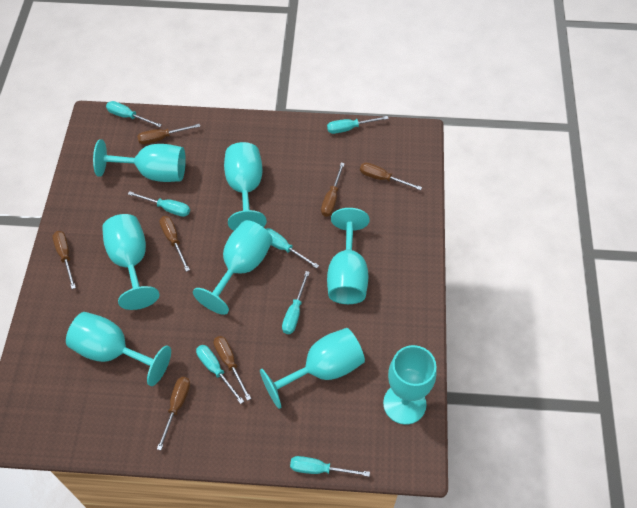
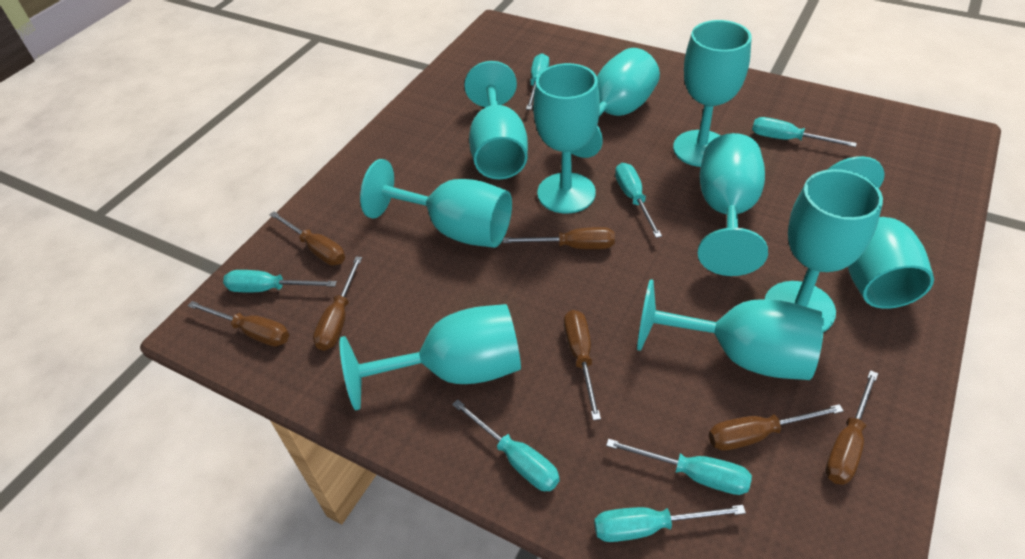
turquoise goblet: [66,312,171,386] [93,139,186,182] [102,214,160,310] [193,220,273,315] [224,142,267,230] [260,328,365,409] [327,208,370,304] [383,345,437,425] = 8 -> [340,304,521,410] [360,159,512,248] [464,61,528,179] [533,63,600,214] [571,48,660,158] [637,279,824,380] [673,20,752,167] [698,133,768,276] [765,169,883,332] [827,156,934,309] = 10

